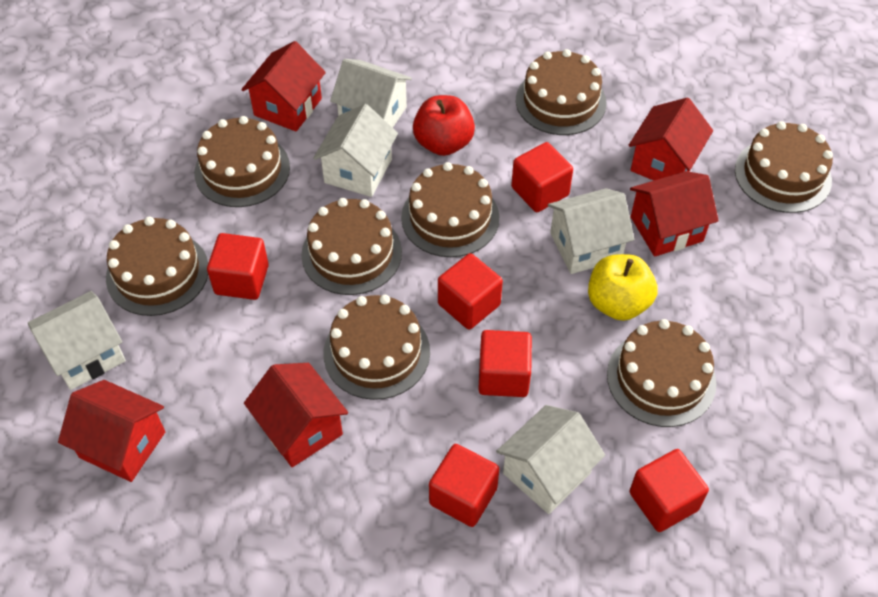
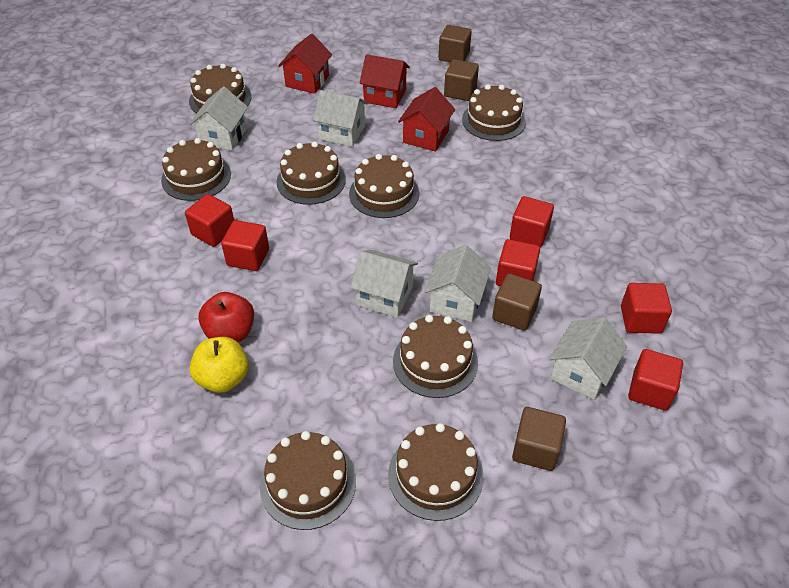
brown cube: none = 0 -> [438,25,472,62] [444,59,479,101] [492,273,542,331] [512,407,566,471] = 4
red house: [58,380,165,482] [241,41,326,131] [244,363,348,467] [628,97,713,181] [630,171,719,257] = 5 -> [278,34,332,94] [359,54,410,108] [398,87,455,152] = 3

